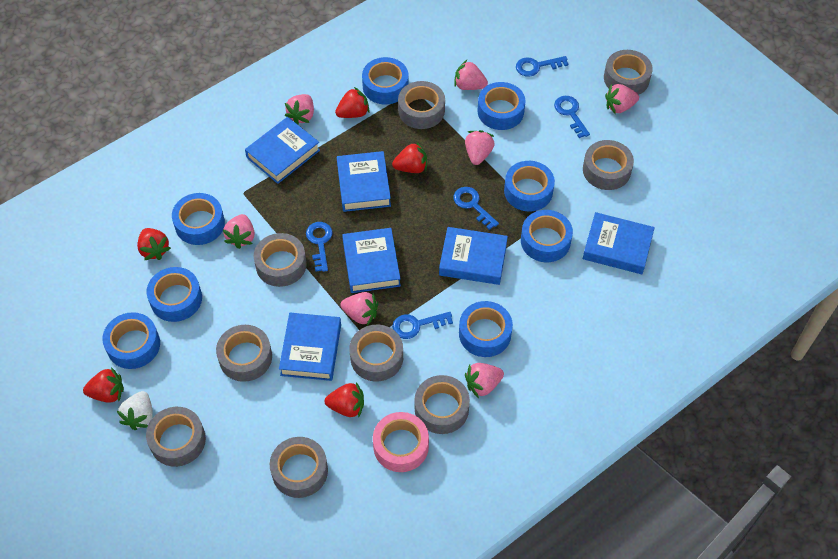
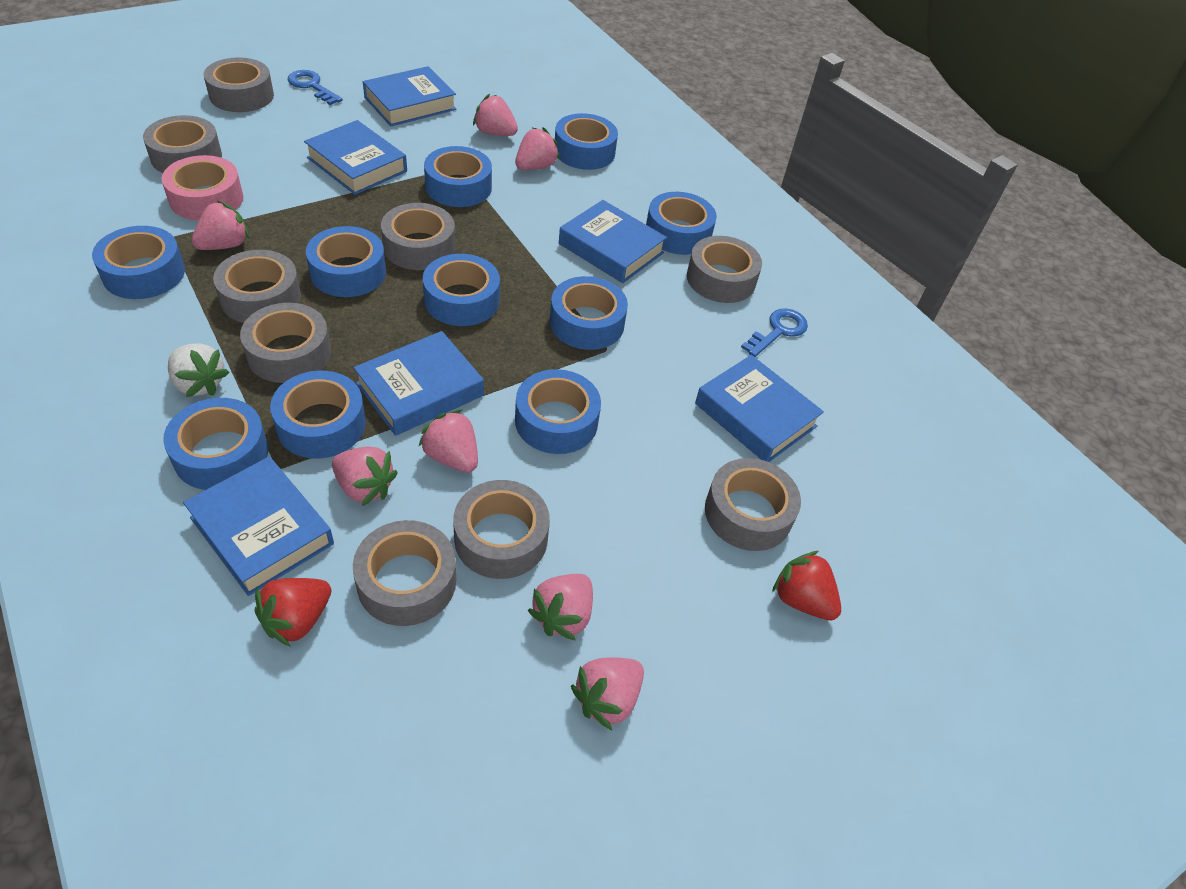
blue key: [306,222,332,272] [392,312,453,339] [453,187,499,230] [516,56,568,77] [554,96,590,138] = 5 -> [288,70,343,105] [741,309,808,357] = 2
blue tape: [102,312,160,369] [147,267,202,322] [172,193,225,245] [362,57,409,104] [459,301,513,357] [478,82,525,130] [504,161,555,211] [521,210,573,262] = 8 -> [92,226,185,299] [163,398,268,490] [270,371,366,458] [306,226,386,297] [423,254,500,326] [424,146,492,207] [515,369,601,454] [550,276,628,350] [555,113,618,170] [646,192,717,255] = 10
red strawberry: [83,367,124,403] [137,228,171,260] [325,382,364,418] [335,87,369,118] [392,141,427,173] = 5 -> [254,578,331,647] [772,551,841,620] = 2

